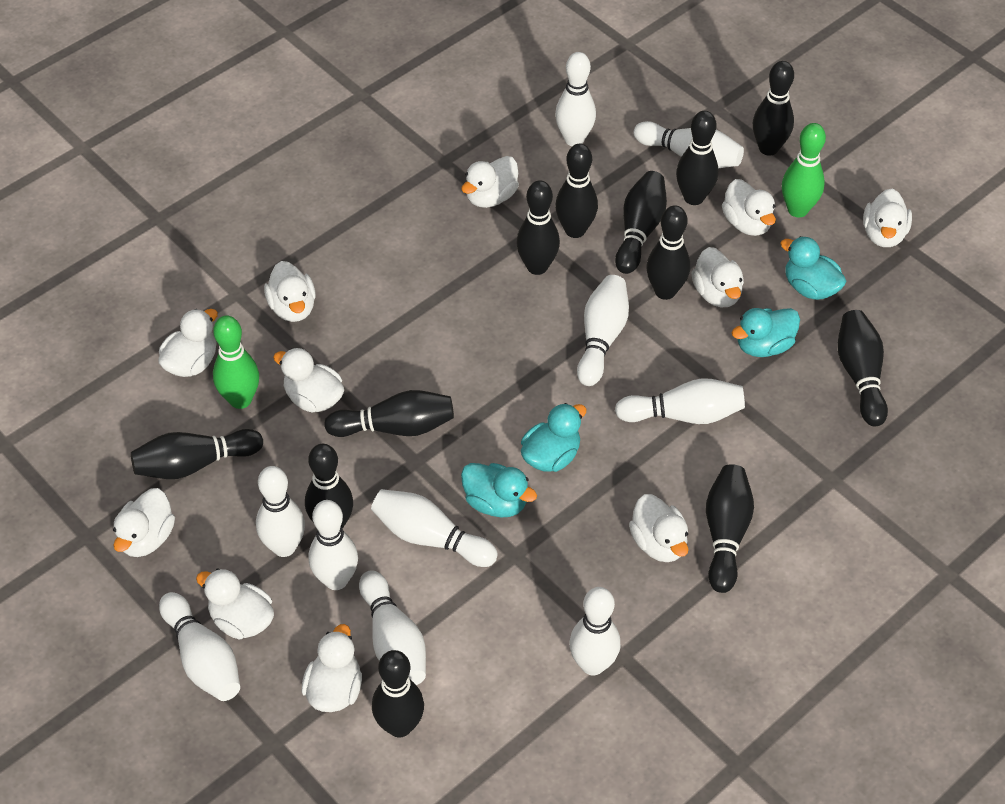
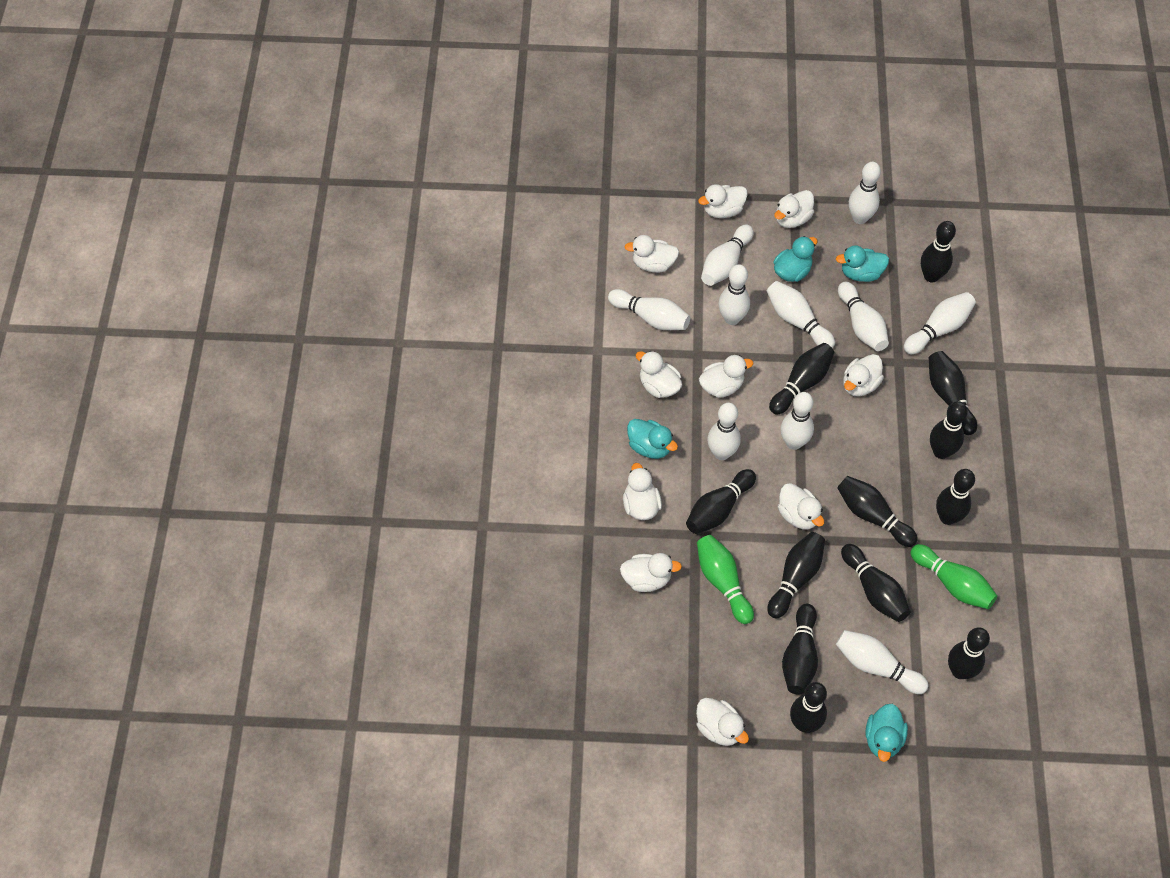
white duck: [113,488,175,557] [158,309,218,377] [196,568,274,640] [264,261,316,322] [273,348,344,413] [302,624,362,712] [461,156,519,208] [629,494,689,562] [691,247,744,307] [722,179,776,236] [863,189,912,247] = 11 -> [620,553,682,592] [623,463,662,520] [624,235,679,273] [636,351,682,398] [696,698,749,746] [698,184,748,218] [699,355,753,398] [774,190,814,228] [778,483,824,530] [843,354,884,396] = 10

